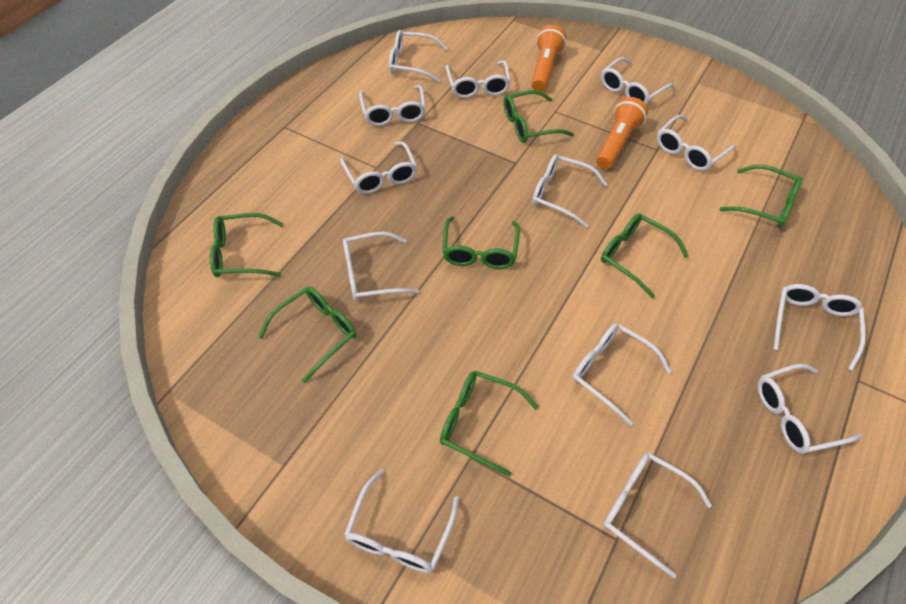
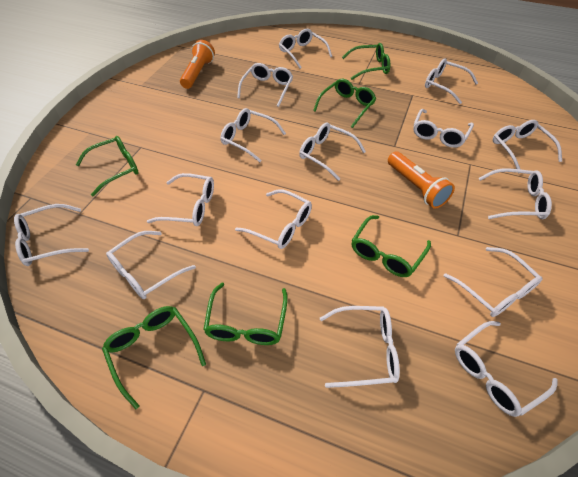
green glasses: [210,213,283,277] [258,287,356,383] [440,371,538,476] [442,216,520,269] [504,90,574,143] [601,214,689,299] [719,165,803,228] = 7 -> [76,136,139,196] [102,306,206,409] [203,283,288,345] [313,79,376,128] [342,43,390,80] [351,215,431,277] = 6
white glasses: [340,141,418,194] [343,232,419,301] [344,469,459,573] [359,85,426,126] [389,30,448,82] [446,61,511,98] [532,154,608,228] [572,323,671,426] [601,57,675,105] [603,452,712,578] [657,115,736,171] [757,364,862,454] [774,284,866,371] = 13 -> [14,204,89,266] [106,231,196,299] [147,173,214,226] [220,108,286,162] [235,189,312,249] [237,63,293,107] [279,29,332,69] [299,123,366,181] [320,306,400,388] [413,109,474,148] [425,59,478,104] [444,247,542,317] [455,321,558,417] [479,168,552,219] [493,120,562,170] = 15

